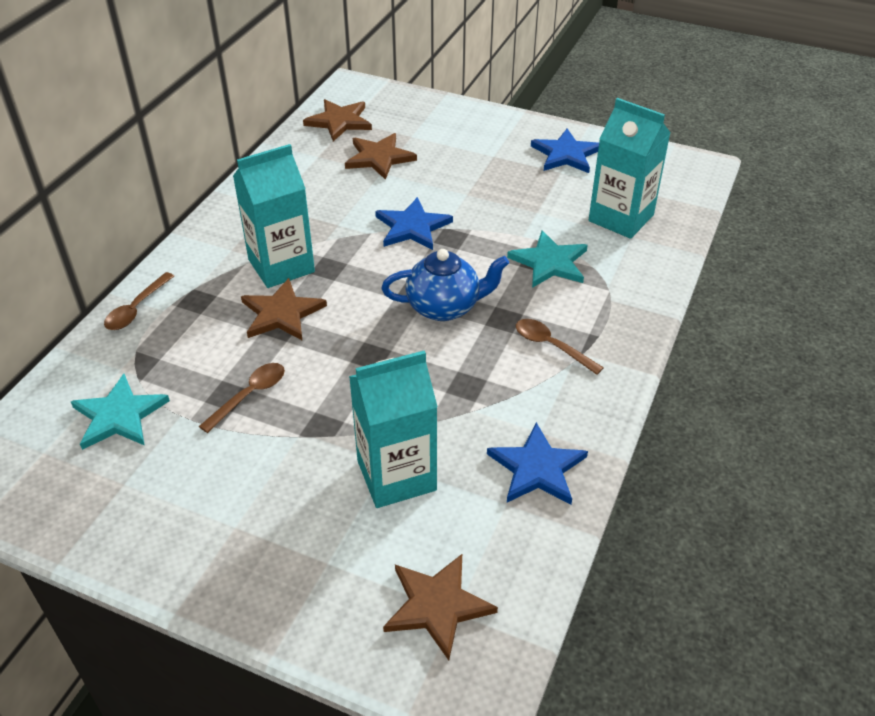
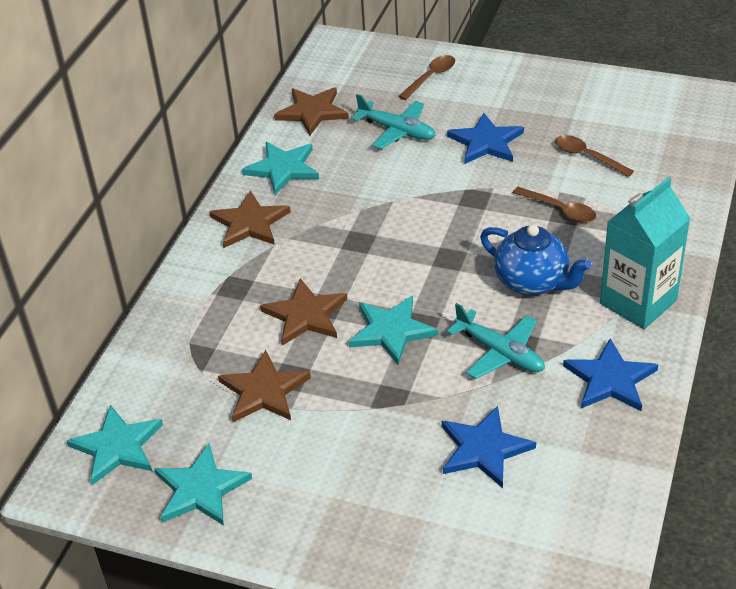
turquoise carton: [233,144,315,288] [349,350,438,508] [589,98,671,239] = 3 -> [600,177,690,329] = 1
turquoise plane: none = 0 -> [351,94,436,149] [447,303,545,379] = 2
turquoise star: [71,374,170,450] [507,230,588,288] = 2 -> [67,405,163,485] [155,443,252,526] [242,142,319,195] [348,296,438,365] = 4

